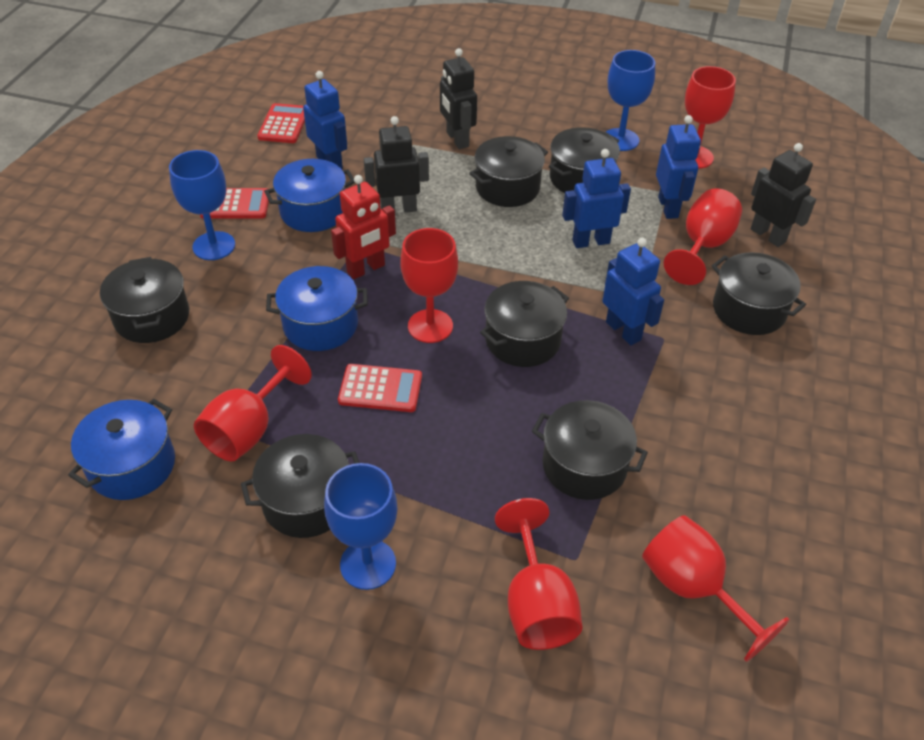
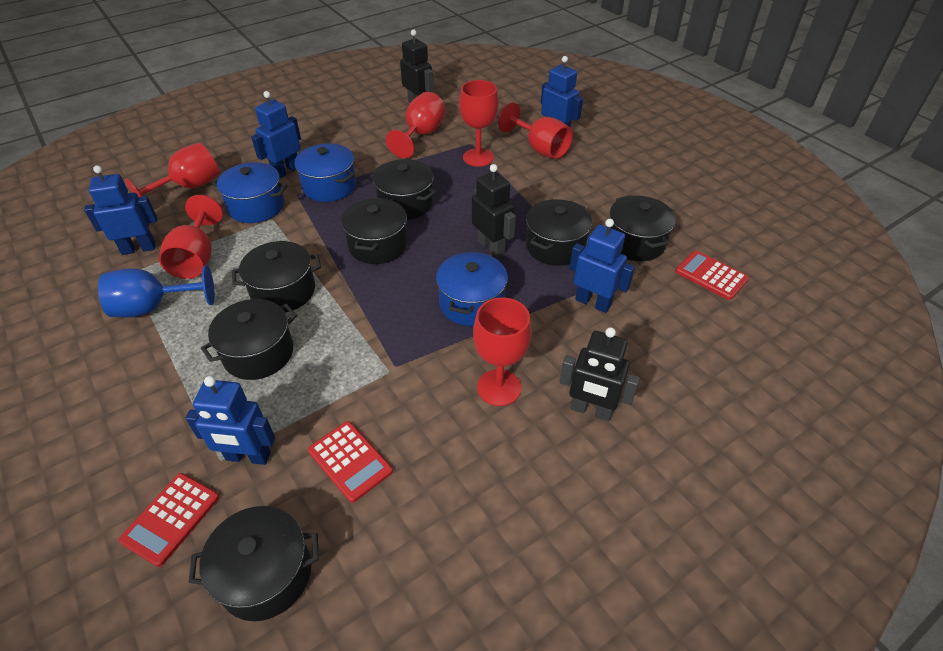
blue goblet: [169,150,235,260] [324,463,397,590] [606,50,655,151] = 3 -> [98,265,215,317] = 1
blue robot: [303,71,347,169] [562,149,631,248] [602,238,664,345] [656,115,701,219] = 4 -> [84,165,157,255] [185,376,275,465] [251,91,301,178] [541,56,583,127] [569,219,635,313] = 5
red robot: [331,175,396,279] = 1 -> none = 0

